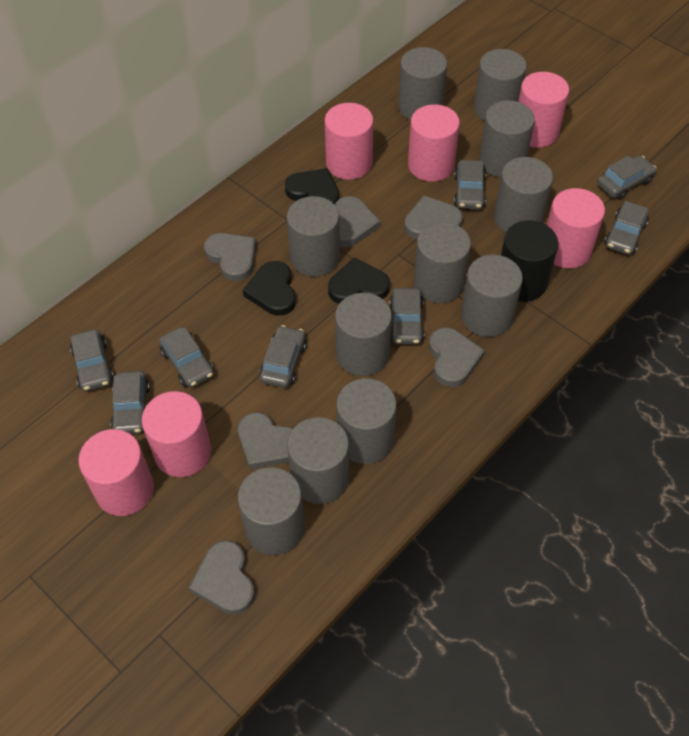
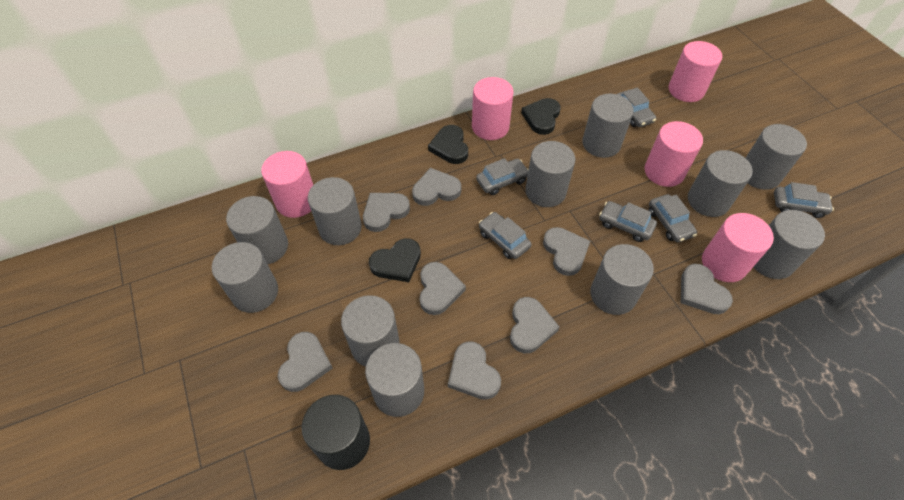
grey car: [70,329,114,391] [110,371,150,434] [159,327,214,388] [259,325,307,388] [389,288,425,344] [454,160,486,209] [597,155,656,200] [604,201,649,255] = 8 -> [476,158,529,195] [479,212,531,259] [599,201,657,242] [617,87,656,127] [649,194,697,242] [774,182,834,218] = 6
grey heart: [189,540,255,615] [204,233,256,281] [238,412,294,470] [335,196,380,247] [404,195,463,239] [429,327,485,387] = 6 -> [278,332,333,392] [363,193,410,232] [412,168,461,206] [419,262,466,315] [448,341,501,400] [510,297,560,353] [543,227,590,276] [681,264,733,314] = 8
pink cylinder: [78,429,154,516] [142,391,211,477] [325,103,373,180] [408,104,460,182] [518,72,569,148] [547,188,605,268] = 6 -> [261,151,313,218] [472,77,514,140] [645,121,703,187] [668,41,722,102] [702,213,774,282] = 5

